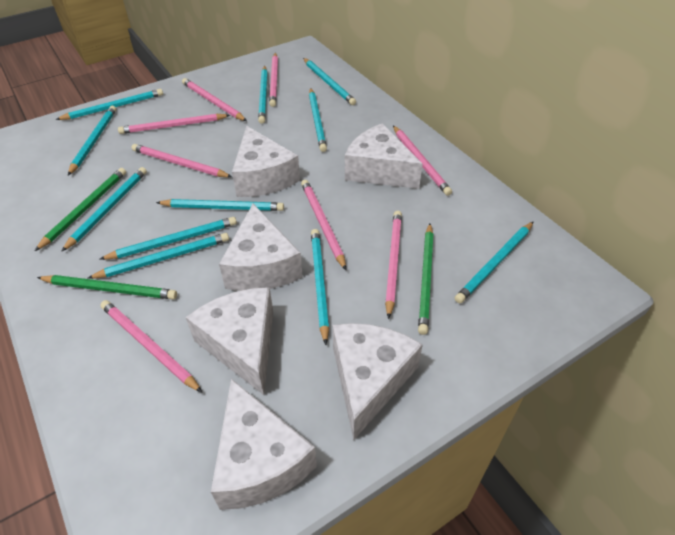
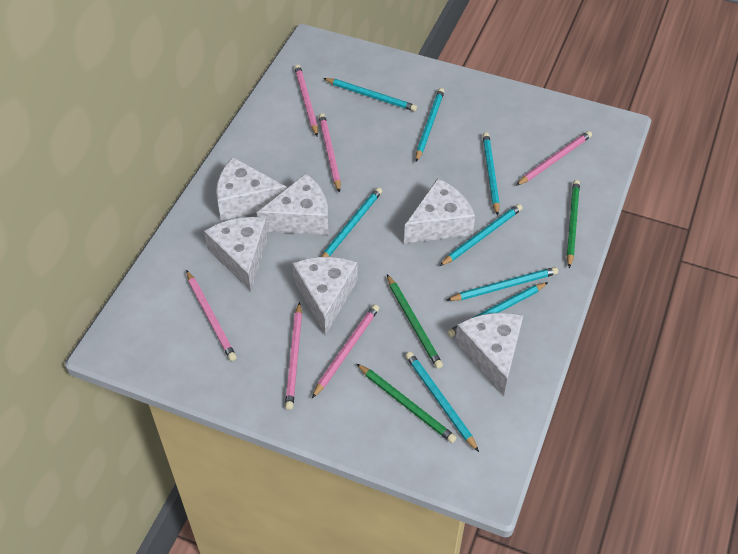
pink pencil: [100,300,202,393] [118,114,230,134] [131,144,232,177] [182,78,247,121] [269,53,278,107] [301,180,346,270] [385,211,402,319] [393,126,452,196] = 8 -> [186,270,237,361] [285,302,302,410] [295,64,318,136] [312,304,379,398] [319,113,341,193] [516,131,592,186] = 6
turquoise pencil: [55,89,163,120] [61,167,147,252] [68,106,116,175] [87,233,229,279] [99,217,237,260] [156,199,284,211] [258,66,268,124] [303,58,356,105] [309,88,327,152] [311,229,329,345] [455,221,534,303] = 11 -> [321,187,382,257] [323,78,417,111] [405,352,479,452] [416,88,445,162] [440,204,522,266] [446,267,558,301] [447,282,548,337] [483,132,500,216] = 8

